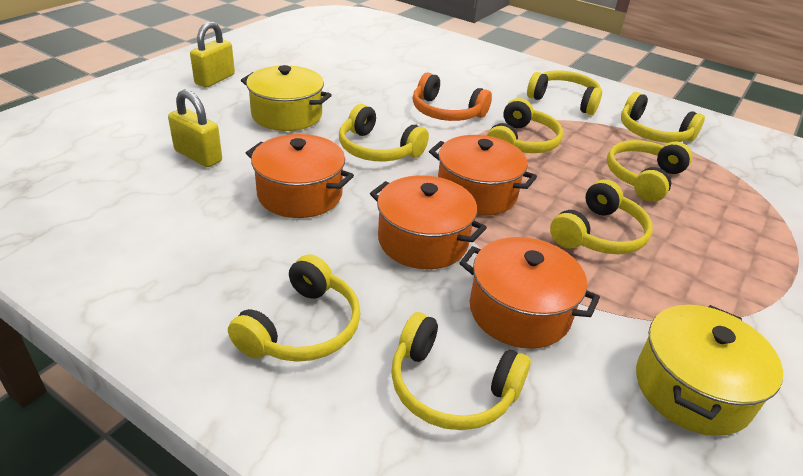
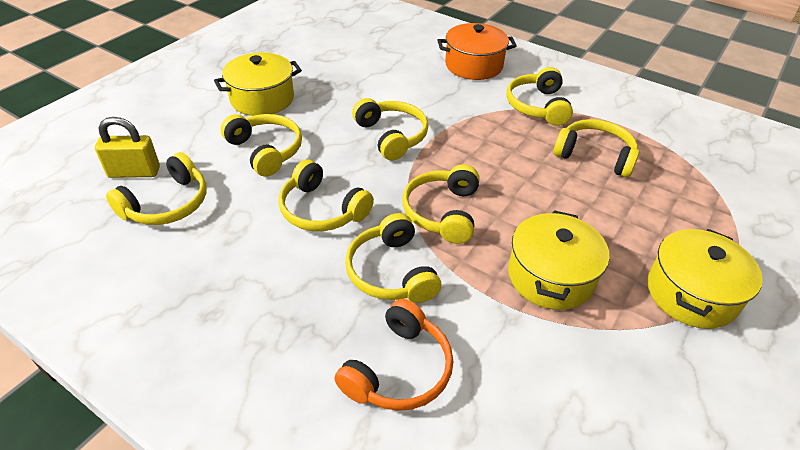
orange pot: [246,134,354,218] [370,175,487,269] [429,135,537,216] [459,237,600,349] = 4 -> [437,23,516,80] = 1
yellow padlock: [168,89,222,167] [190,21,235,87] = 2 -> [95,117,160,178] = 1
yellow pot: [241,65,332,131] [636,305,783,436] = 2 -> [214,52,302,116] [508,210,609,310] [648,229,763,329] = 3

